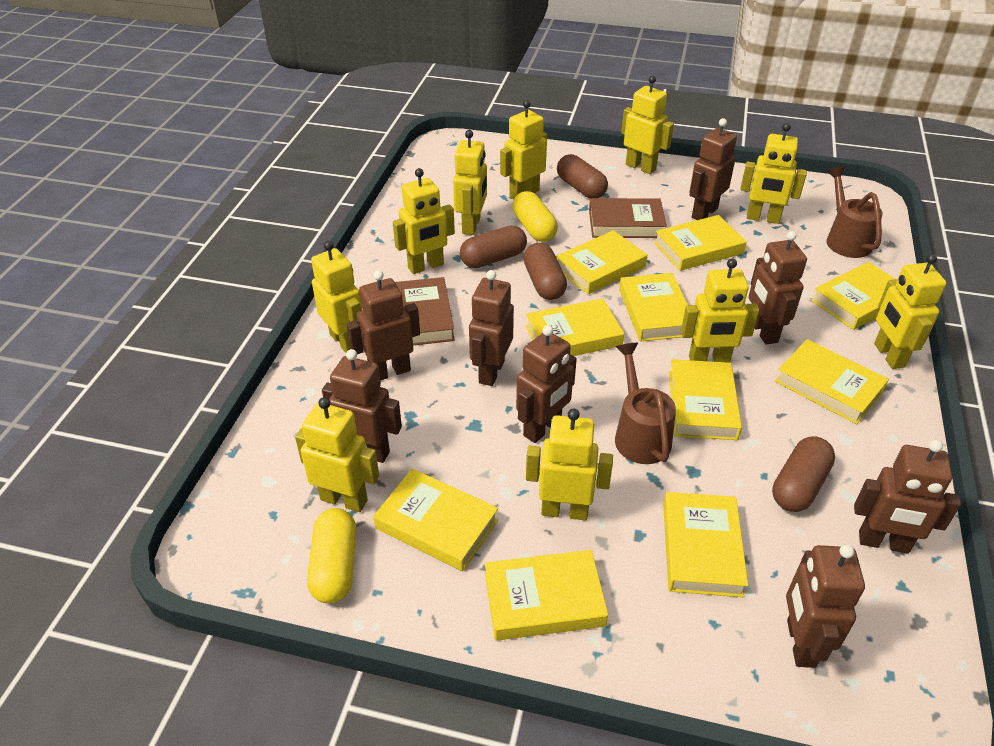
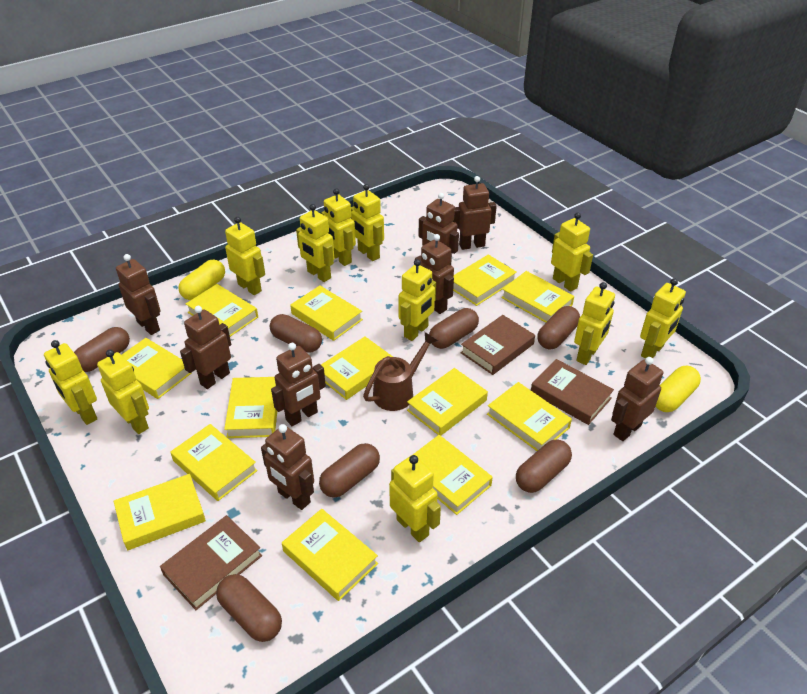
brown book: [395,277,455,345] [589,198,667,238] = 2 -> [160,515,262,610] [461,315,535,375] [531,359,614,425] = 3
brown capsule: [460,226,527,268] [524,243,567,300] [557,154,608,198] [772,436,835,512] = 4 -> [74,327,130,372] [216,574,282,642] [270,314,322,353] [319,443,380,497] [429,308,479,349] [516,439,572,493] [537,306,580,349] = 7
brown watering can: [615,343,676,464] [827,166,883,258] = 2 -> [363,332,438,411] = 1
yellow book: [373,469,498,571] [485,550,608,641] [526,298,624,356] [556,230,647,294] [619,273,688,342] [654,215,747,271] [663,492,748,597] [669,359,742,440] [775,339,889,424] [811,262,895,330] = 10 -> [114,474,206,550] [122,338,192,399] [170,424,258,501] [186,284,258,337] [224,377,277,438] [282,509,378,601] [290,285,363,341] [321,336,393,400] [407,368,488,436] [413,435,493,515] [453,255,517,306] [487,382,572,451] [501,271,574,323] = 13
yellow robot: [295,397,379,512] [311,241,362,353] [393,168,455,274] [453,130,487,235] [500,100,547,199] [526,409,613,520] [621,76,674,174] [681,258,759,363] [740,123,807,224] [874,254,946,369] = 10 -> [44,340,97,425] [97,349,149,434] [225,217,265,295] [296,204,334,282] [321,188,356,266] [351,184,384,261] [389,455,441,542] [398,259,436,341] [551,212,593,292] [574,282,615,365] [640,278,686,359] = 11

